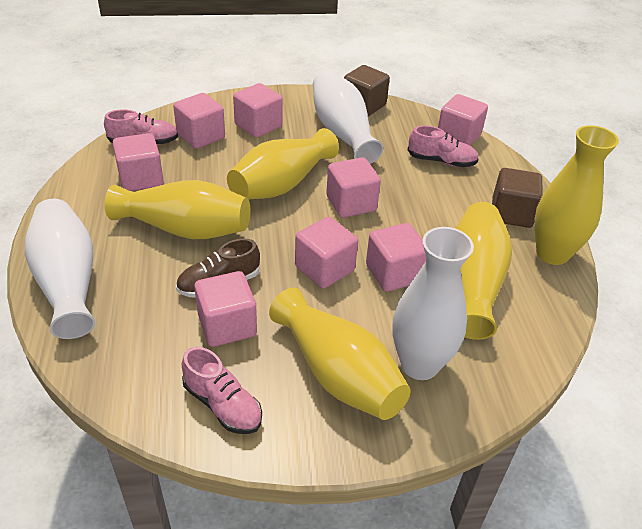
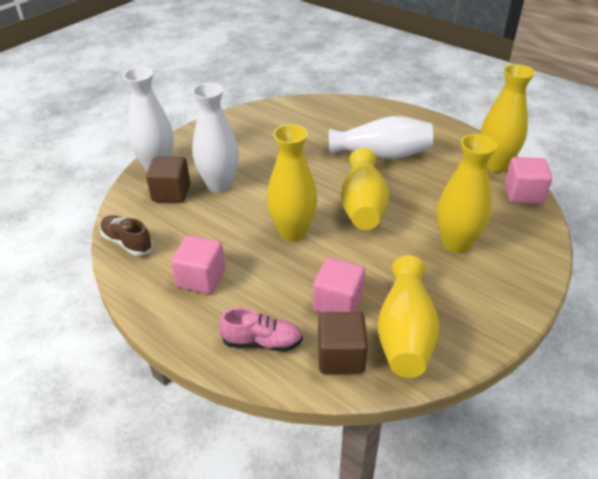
pink cube: [113,133,164,191] [173,93,225,149] [194,271,257,347] [233,83,283,138] [295,217,358,288] [326,157,381,218] [366,223,426,292] [438,94,488,146] = 8 -> [171,235,225,294] [313,258,365,313] [505,157,552,204] = 3
pink shoe: [104,109,178,145] [182,347,262,434] [408,125,478,167] = 3 -> [219,308,303,351] = 1

